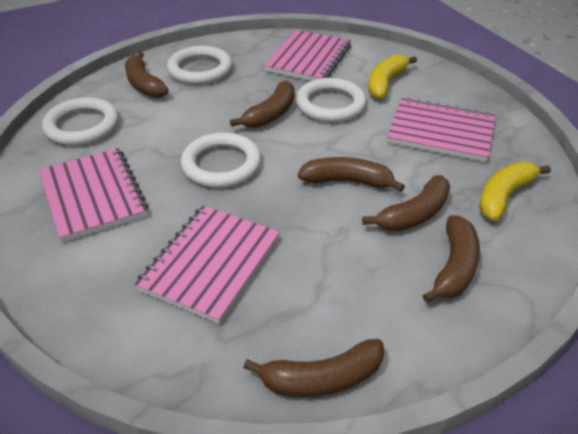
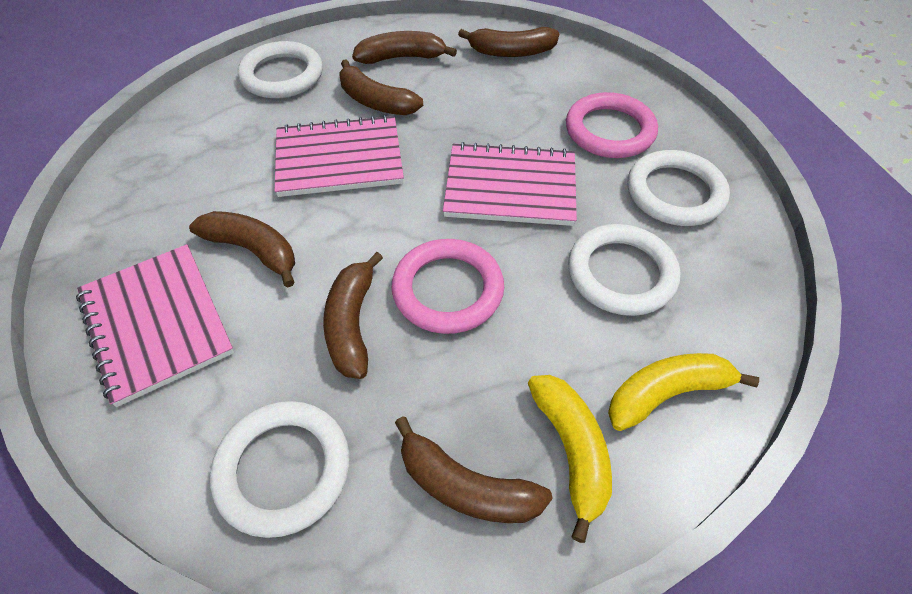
pink notebook: [39,148,148,242] [134,205,280,324] [264,30,351,81] [387,98,495,162] = 4 -> [76,244,234,407] [275,115,404,197] [443,142,577,226] = 3
pink ring: none = 0 -> [391,239,504,334] [566,92,658,158] = 2

